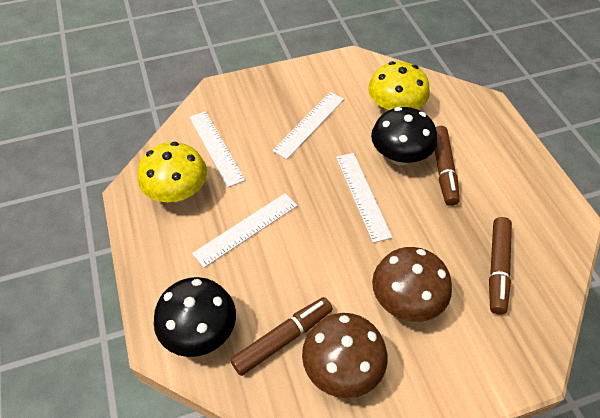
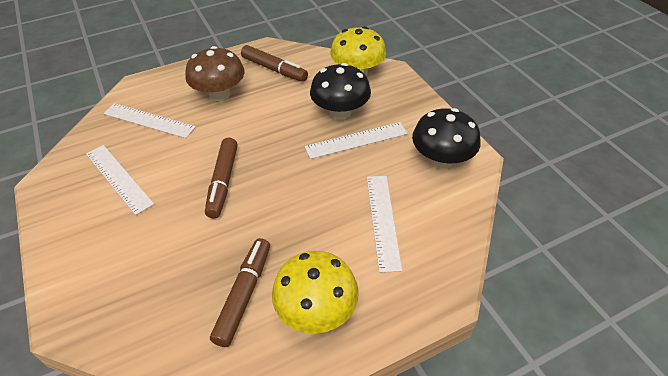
brown mushroom: [302,313,388,398] [372,247,452,322] = 2 -> [185,46,244,101] = 1

